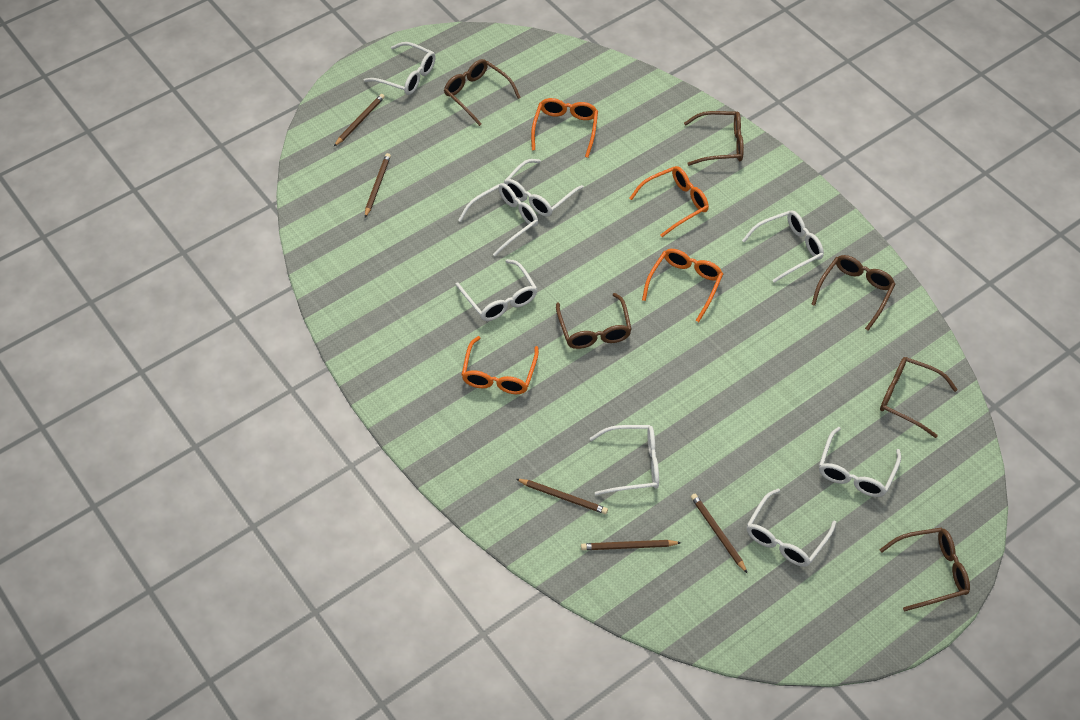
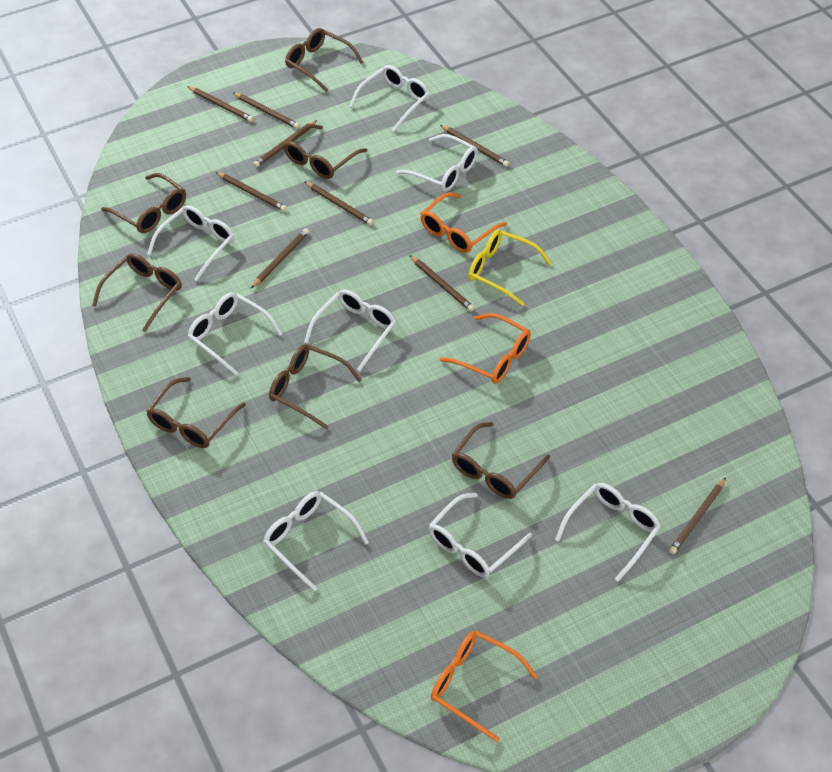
brown glasses: [444,59,521,126] [556,293,632,349] [684,111,744,166] [811,255,895,331] [879,528,970,612] [880,357,958,438] = 6 -> [92,253,182,332] [101,173,186,233] [146,377,246,448] [269,344,362,429] [283,124,367,179] [285,28,364,92] [452,422,550,499] = 7
brown pencil: [334,94,385,146] [365,153,391,218] [516,479,608,514] [581,540,681,550] [691,494,748,574] = 5 -> [187,86,253,122] [216,172,287,211] [232,92,300,129] [251,228,309,288] [253,120,317,167] [304,181,374,225] [409,255,474,311] [440,125,509,167] [669,478,726,554] = 9
orange glasses: [461,336,539,394] [531,98,598,158] [629,166,709,237] [642,249,723,322] = 4 -> [420,192,507,253] [431,631,538,742] [440,313,531,384] = 3
yellow glasses: none = 0 -> [468,230,552,306] = 1

